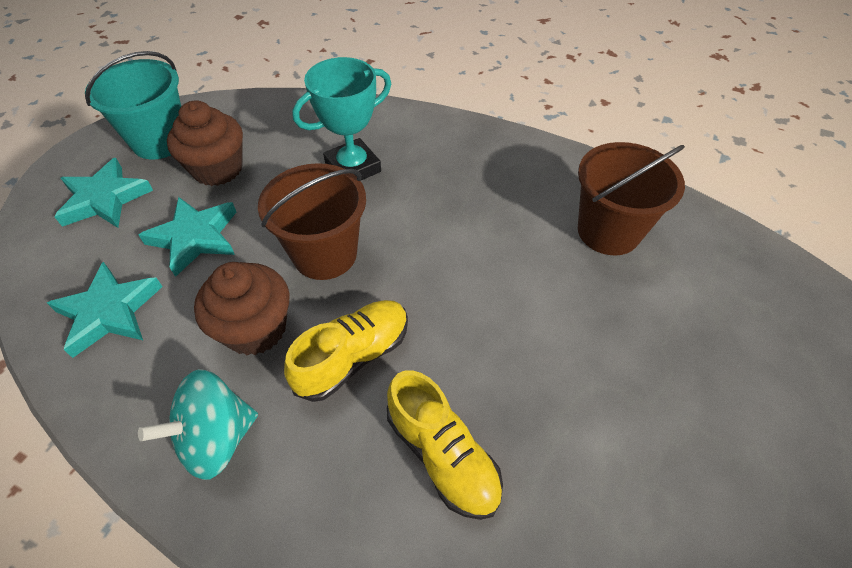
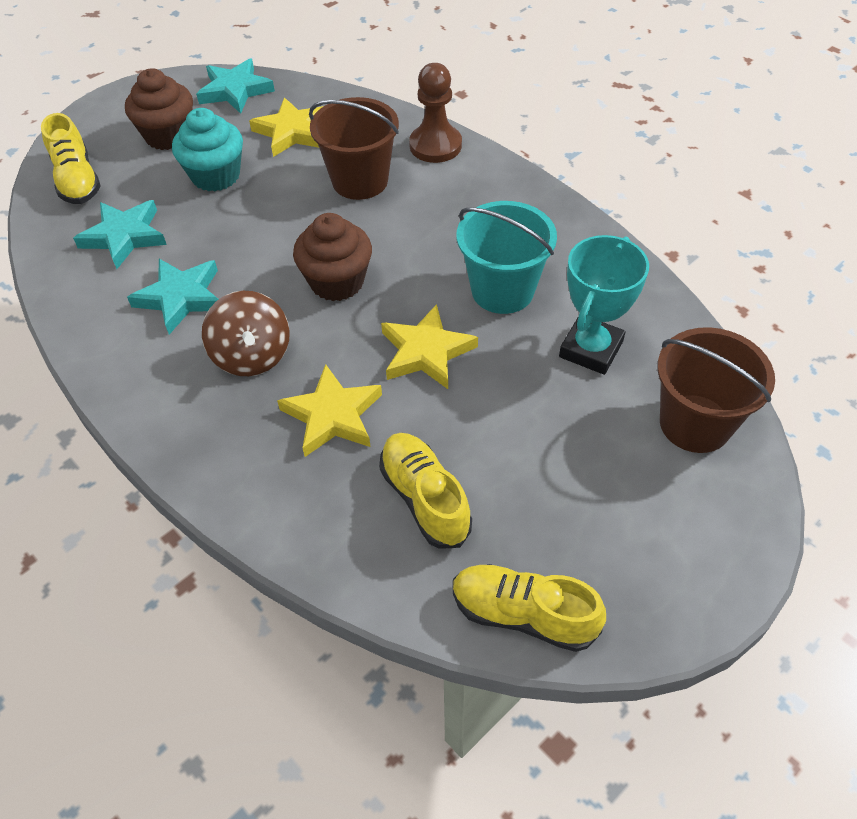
brown pawn: none = 0 -> [409,63,462,163] = 1
brown spinning top: none = 0 -> [202,291,290,376] = 1
turquoise cupcake: none = 0 -> [172,108,243,192] = 1
turquoise spinning top: [138,369,258,480] = 1 -> none = 0
yellow shoe: [284,300,408,402] [387,370,503,520] = 2 -> [41,113,101,204] [379,433,472,549] [453,564,606,652] = 3
yellow star: none = 0 -> [249,97,324,157] [277,364,382,457] [381,304,478,389] = 3

